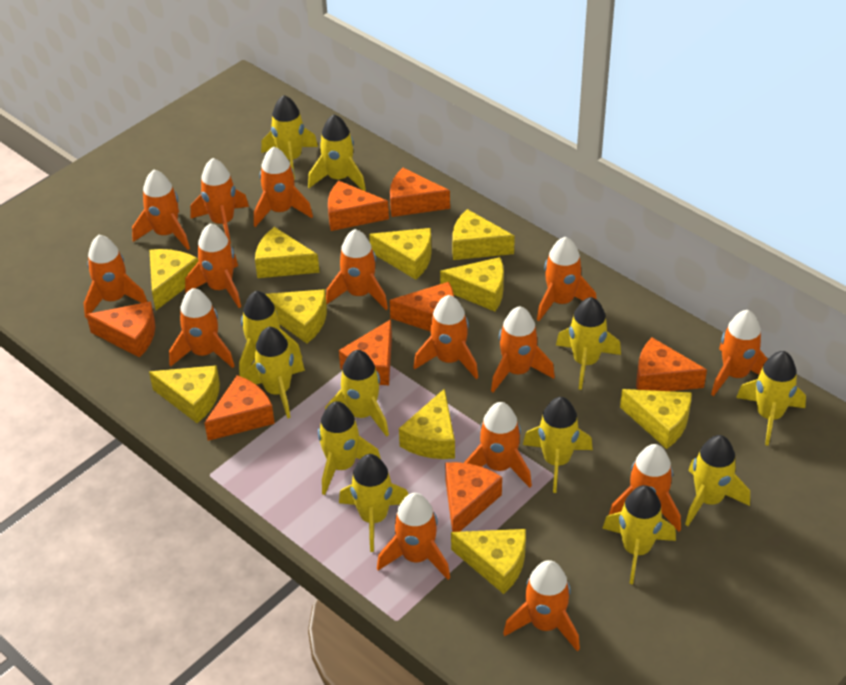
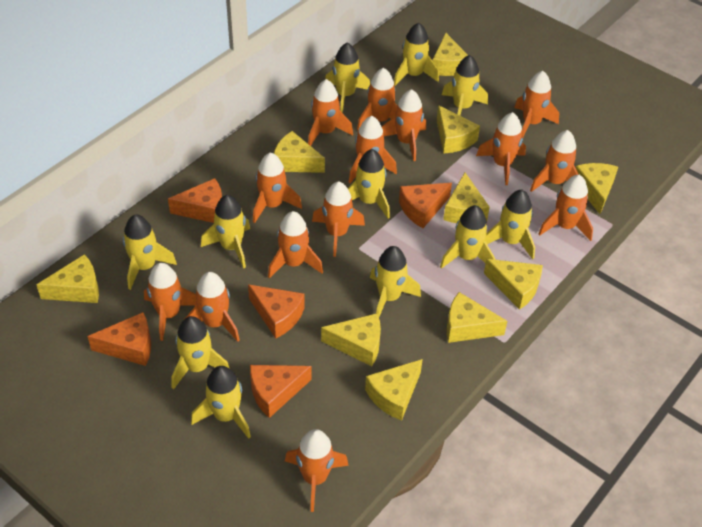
orange cheese: [86,301,155,358] [204,375,275,441] [328,181,389,231] [339,319,392,385] [389,282,454,332] [390,168,450,217] [445,462,502,532] [636,337,707,391] = 8 -> [87,312,151,366] [168,178,222,223] [248,284,305,338] [250,365,311,418] [399,183,452,228] = 5
orange rocket: [84,235,147,318] [132,170,190,250] [169,288,235,368] [185,223,241,308] [190,158,249,244] [254,146,313,227] [326,229,388,310] [377,493,450,580] [413,295,478,379] [464,402,532,488] [491,306,555,393] [503,560,580,652] [537,237,597,321] [609,444,681,532] [711,310,768,396] = 15 -> [144,263,196,341] [186,272,240,342] [253,153,302,223] [268,211,323,279] [285,429,349,512] [308,79,353,146] [312,181,365,257] [348,116,397,184] [357,68,397,131] [382,89,426,161] [476,112,526,185] [514,71,559,138] [530,130,579,192] [538,175,593,241] = 14
yellow rocket: [239,291,302,376] [241,327,305,419] [261,95,318,180] [308,114,366,191] [318,401,381,495] [325,350,389,437] [339,454,408,552] [523,397,593,493] [556,297,621,390] [602,485,676,584] [685,435,750,526] [736,351,806,446] = 12 -> [123,214,177,290] [172,316,230,390] [191,366,251,439] [201,195,250,269] [325,42,370,113] [348,149,390,219] [370,246,421,317] [394,23,439,86] [440,205,495,269] [442,55,488,116] [485,190,535,260] = 11

